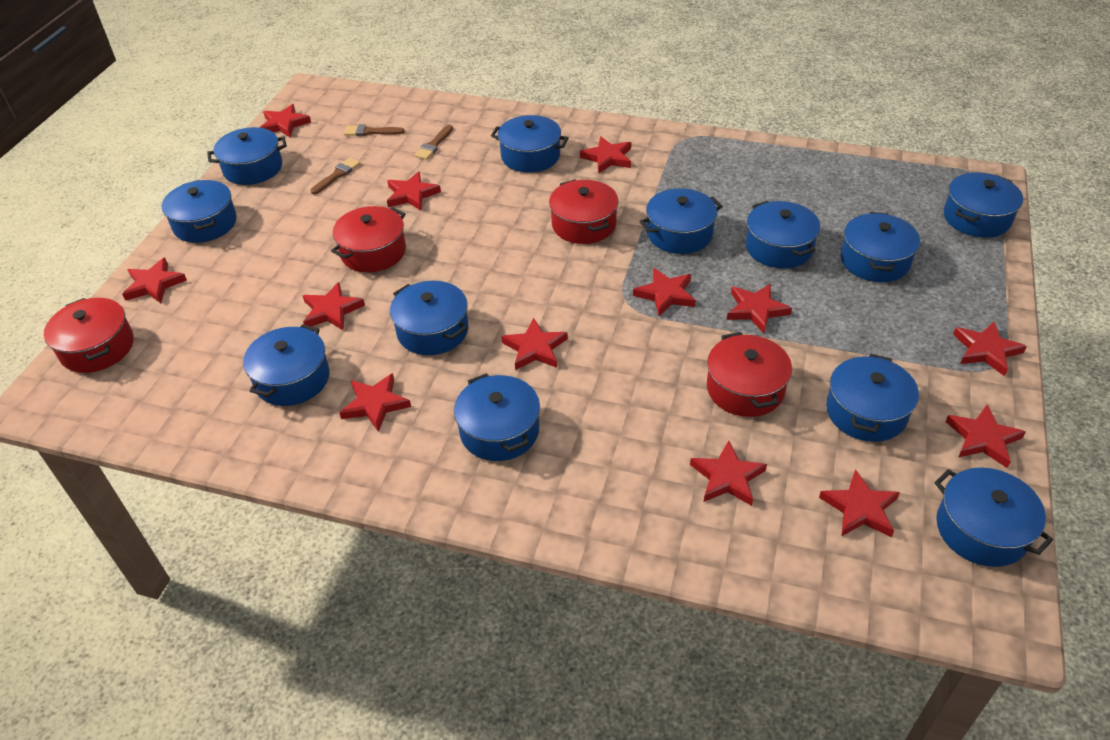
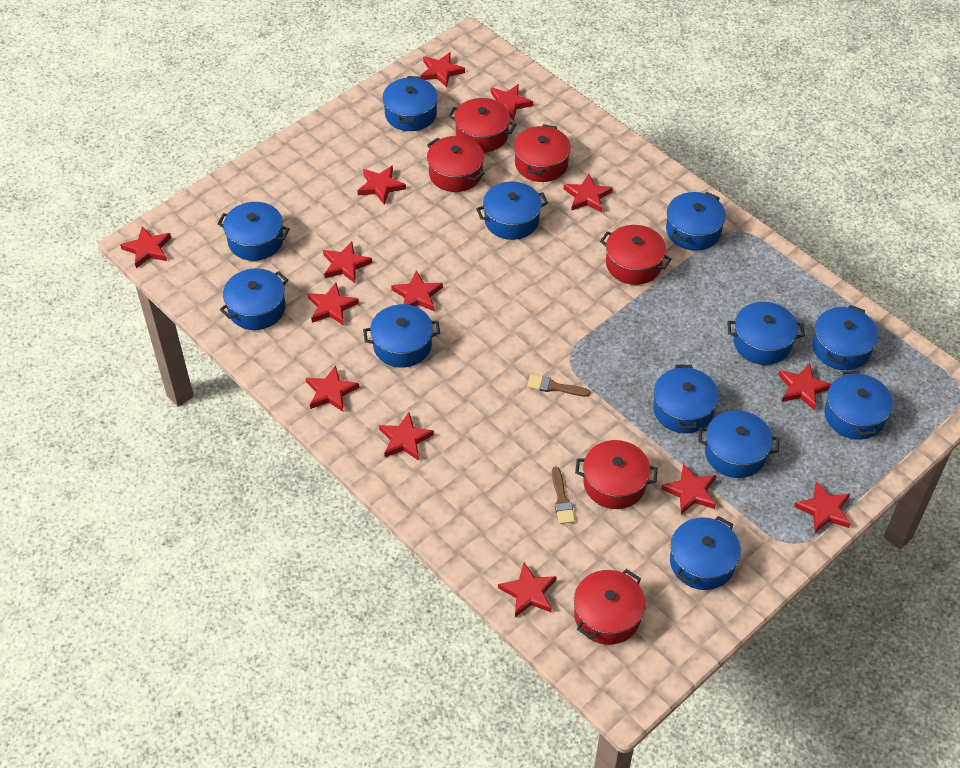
brown brush: [311,158,361,194] [344,125,405,136] [414,125,453,160] = 3 -> [527,375,591,396] [552,467,575,524] = 2
red pot: [44,298,134,373] [331,206,406,272] [549,179,619,244] [707,332,792,417] = 4 -> [427,136,485,192] [448,98,516,153] [514,124,571,182] [574,569,645,645] [575,440,658,509] [600,225,672,285] = 6
red star: [122,258,187,303] [260,104,311,137] [302,282,365,331] [339,373,411,432] [387,171,441,210] [501,318,568,370] [580,136,631,174] [633,268,696,317] [690,440,767,506] [727,284,792,333] [819,469,900,537] [945,404,1026,468] [953,322,1027,376] = 13 -> [120,226,171,268] [306,365,359,412] [307,283,359,326] [323,241,372,283] [357,165,406,205] [379,412,434,461] [391,270,443,311] [421,52,465,88] [491,84,533,121] [498,562,557,617] [564,174,613,213] [661,463,716,515] [778,363,831,410] [794,481,851,533] = 14

